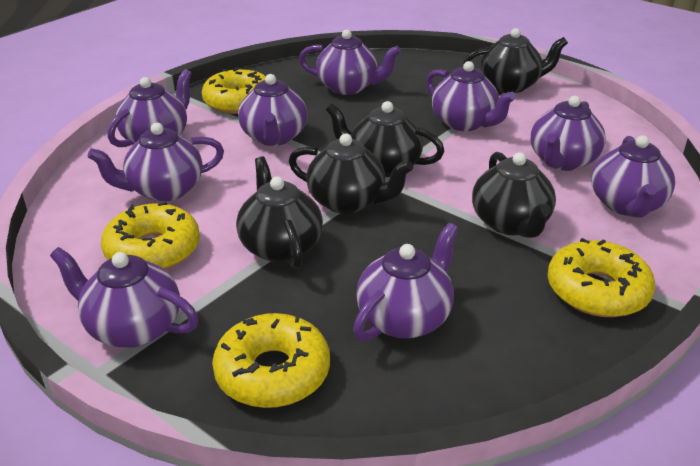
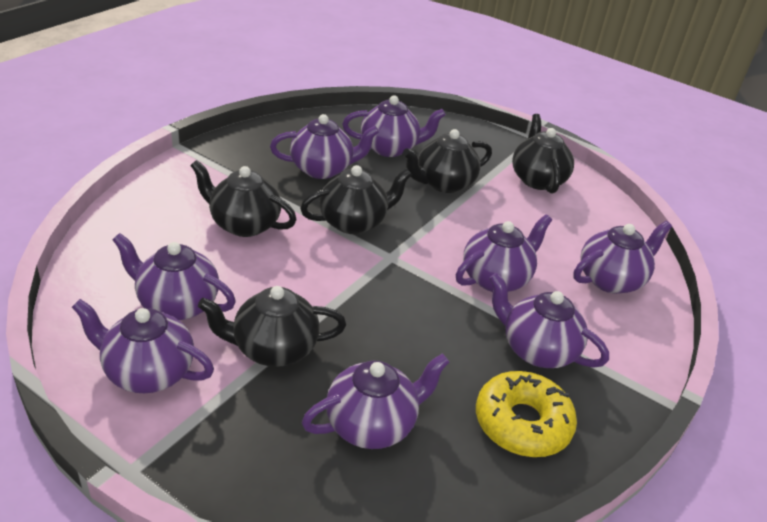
purple teapot: [50,247,199,348] [88,123,224,202] [107,69,192,147] [238,74,307,146] [299,29,401,95] [353,223,458,341] [426,61,516,131] [531,96,606,171] [591,135,675,218] = 9 -> [72,299,214,393] [113,233,236,320] [270,114,379,179] [302,353,449,449] [342,95,446,157] [456,214,552,292] [489,273,609,368] [573,221,672,294] = 8
yellow donut: [101,202,200,270] [202,68,266,114] [212,313,330,408] [548,238,655,317] = 4 -> [476,371,577,457] = 1

